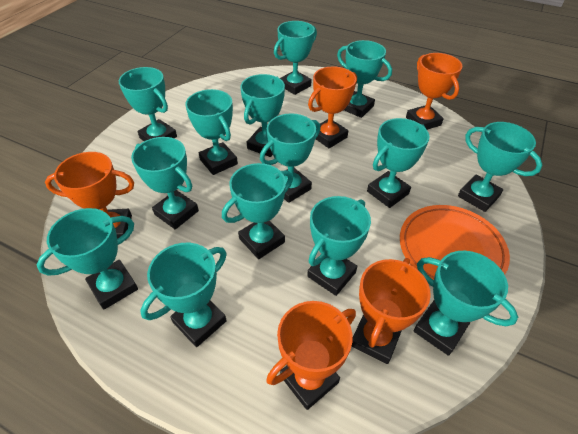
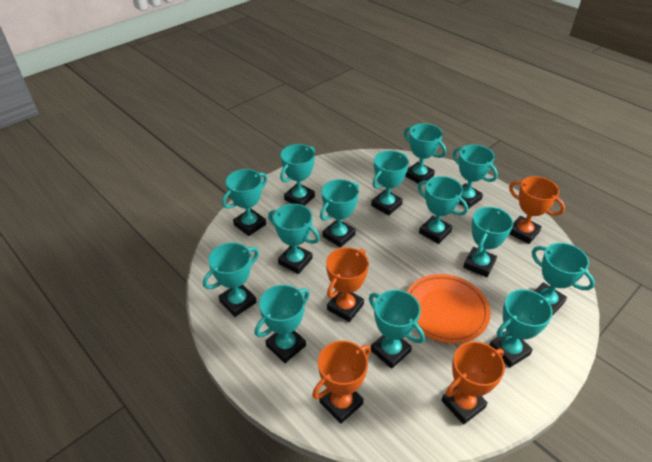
orange trophy: [45,152,134,240] [267,301,356,410] [308,66,357,148] [351,258,431,364] [406,53,463,130] = 5 -> [312,341,371,424] [326,247,369,322] [441,341,505,425] [509,176,565,244] = 4

